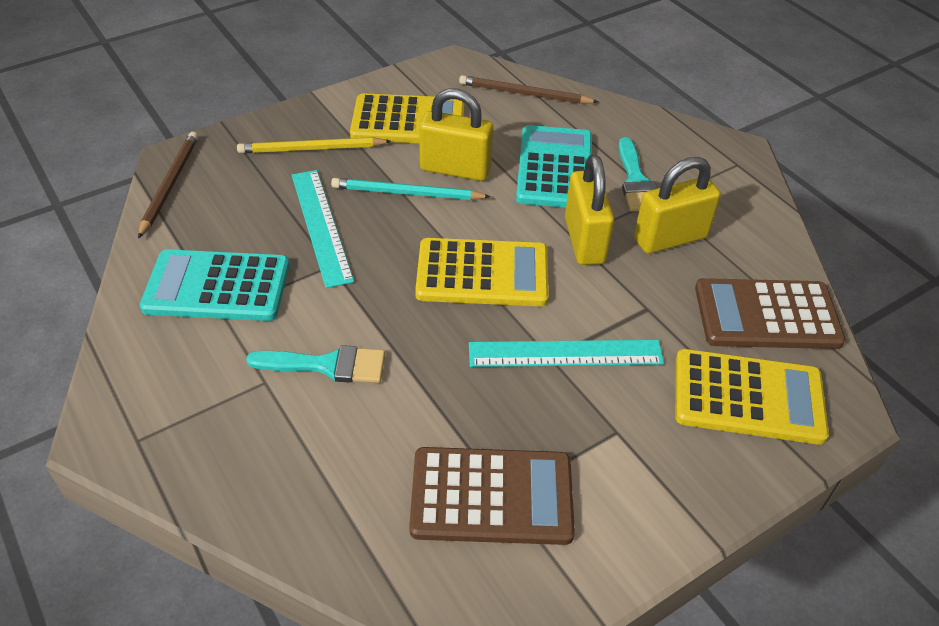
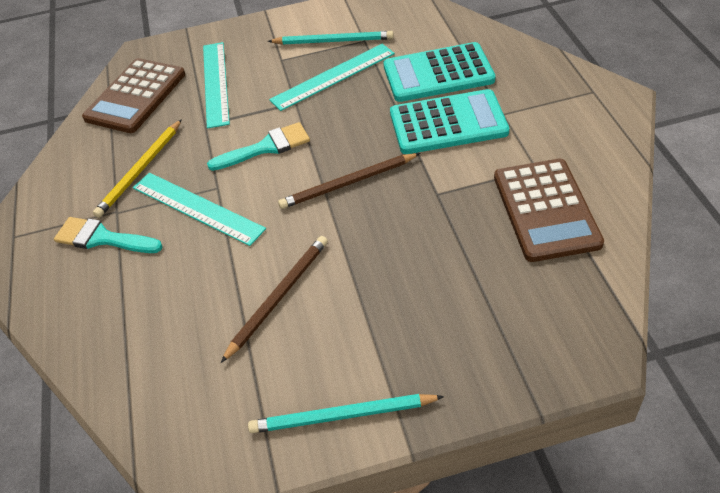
turquoise pencil: [331,178,491,200] = 1 -> [248,394,444,433] [268,31,394,45] = 2
turquoise ruler: [292,170,354,288] [469,340,664,367] = 2 -> [133,173,266,246] [203,42,230,129] [269,44,395,111] = 3
yellow calculator: [350,93,464,143] [415,238,549,306] [675,349,829,445] = 3 -> none = 0
yellow padlock: [419,88,493,181] [565,154,614,265] [634,157,721,254] = 3 -> none = 0

